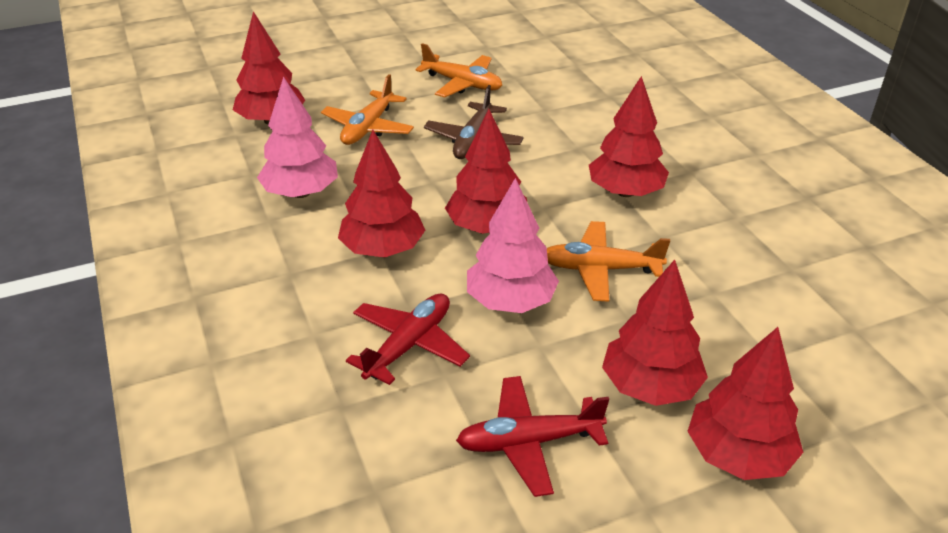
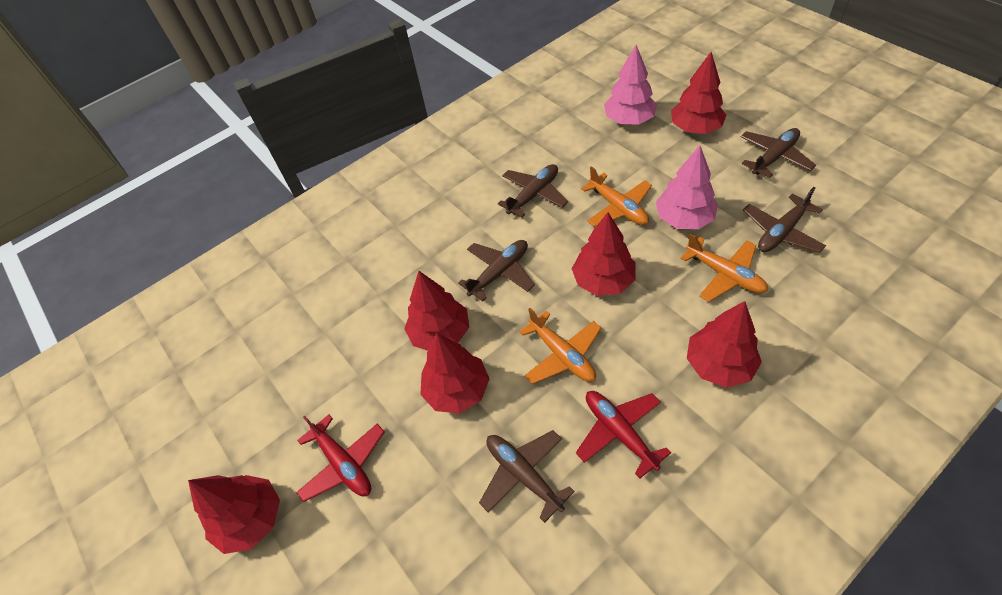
brown plane: [424,85,524,159] = 1 -> [458,240,535,302] [479,430,575,523] [498,164,568,218] [741,128,816,178] [743,187,826,253] = 5

